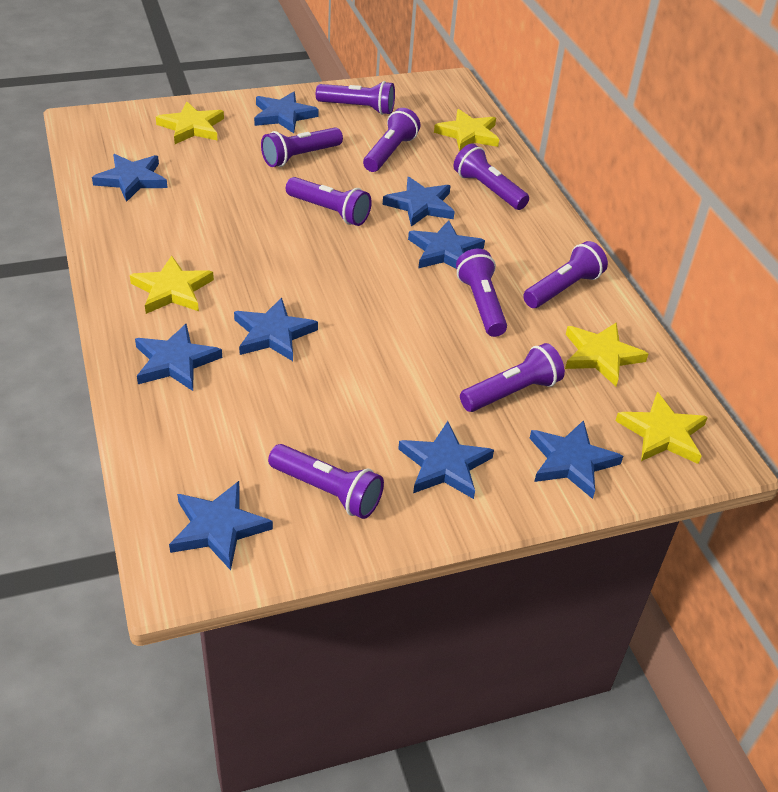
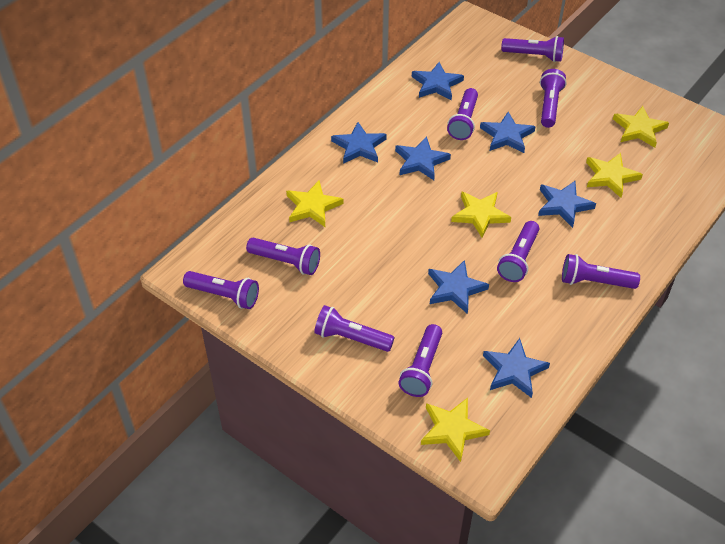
blue star: [92,154,168,202] [135,324,222,391] [169,481,273,570] [234,298,318,361] [254,91,319,133] [383,177,455,227] [398,421,494,499] [408,220,485,268] [529,420,623,499] = 9 -> [331,122,387,164] [395,136,451,180] [412,62,464,100] [428,260,489,314] [480,112,536,153] [483,338,550,398] [538,181,596,228] = 7

